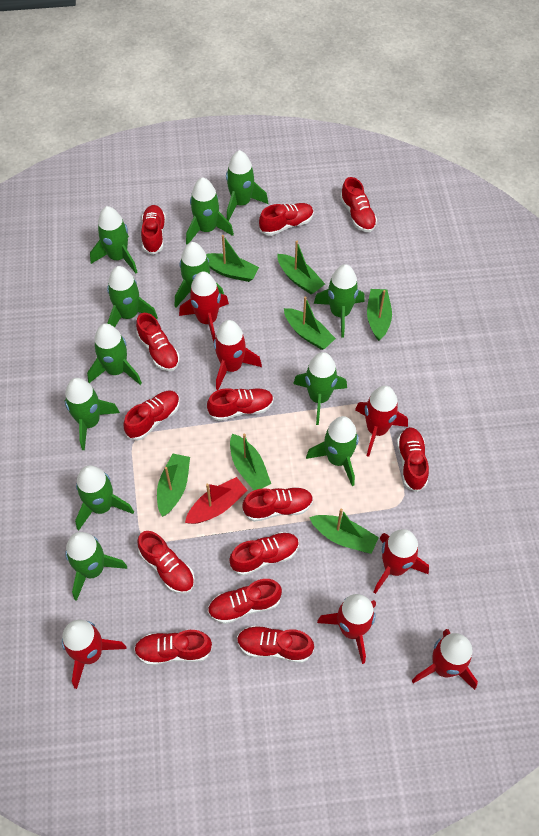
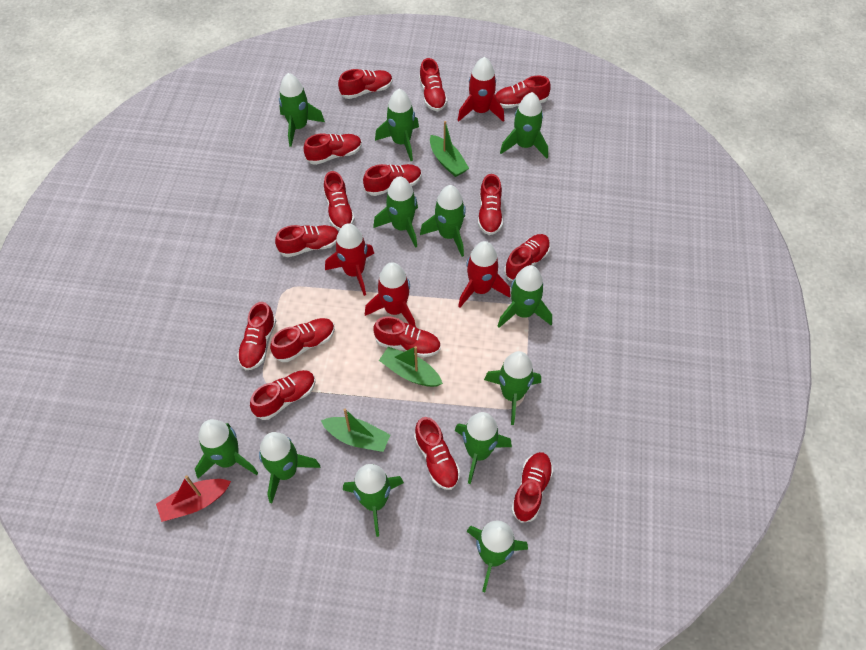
green boat: [157,453,190,517] [206,235,259,282] [230,433,271,490] [277,241,325,295] [284,297,336,350] [309,509,379,554] [367,289,392,341] = 7 -> [321,408,390,452] [379,346,443,387] [430,121,469,177] = 3
red rocket: [62,620,127,689] [179,271,229,343] [214,320,262,390] [317,594,376,664] [355,386,408,457] [374,529,429,594] [412,629,478,690] = 7 -> [325,223,374,296] [365,262,416,327] [458,57,504,122] [458,241,510,307] = 4
red shoe: [123,391,180,440] [134,630,213,665] [136,313,180,371] [137,531,195,594] [141,205,166,255] [207,388,274,421] [208,579,282,624] [229,532,299,576] [237,625,314,663] [243,487,313,522] [259,203,314,236] [340,177,377,232] [397,427,429,492] = 13 -> [237,302,276,370] [250,370,316,420] [270,318,335,362] [275,225,338,257] [304,133,362,165] [324,171,355,230] [338,69,393,99] [363,164,422,196] [373,316,441,357] [414,417,460,490] [419,58,447,111] [478,174,503,235] [495,75,551,108] [504,234,550,281] [511,452,553,523] = 15

